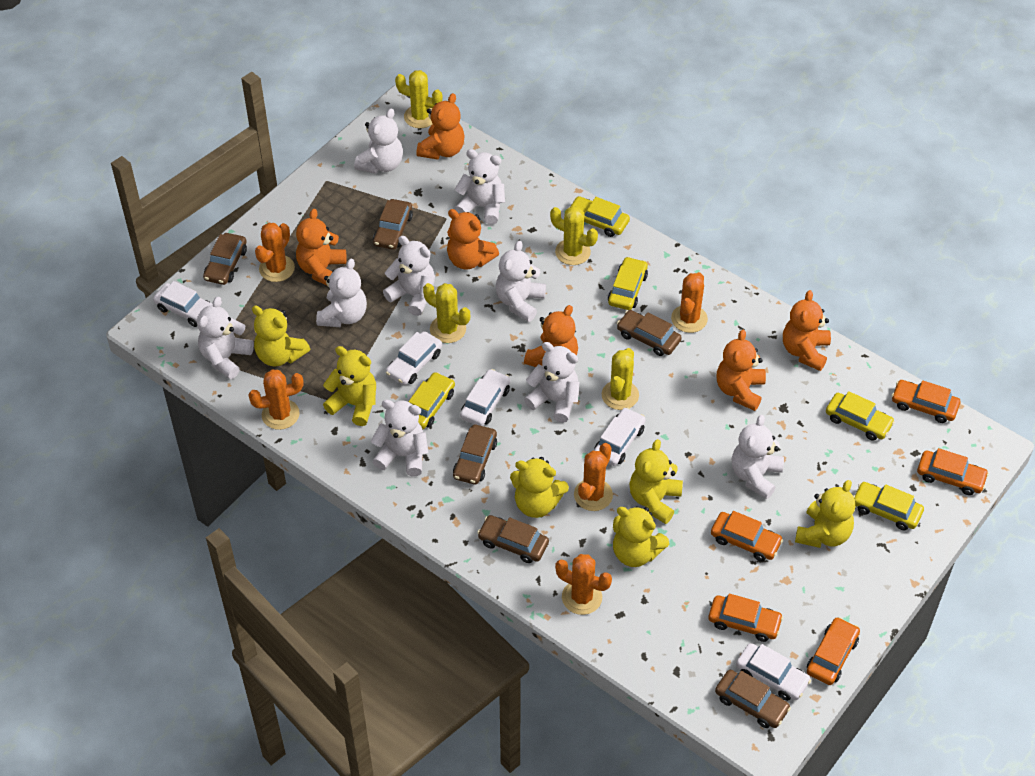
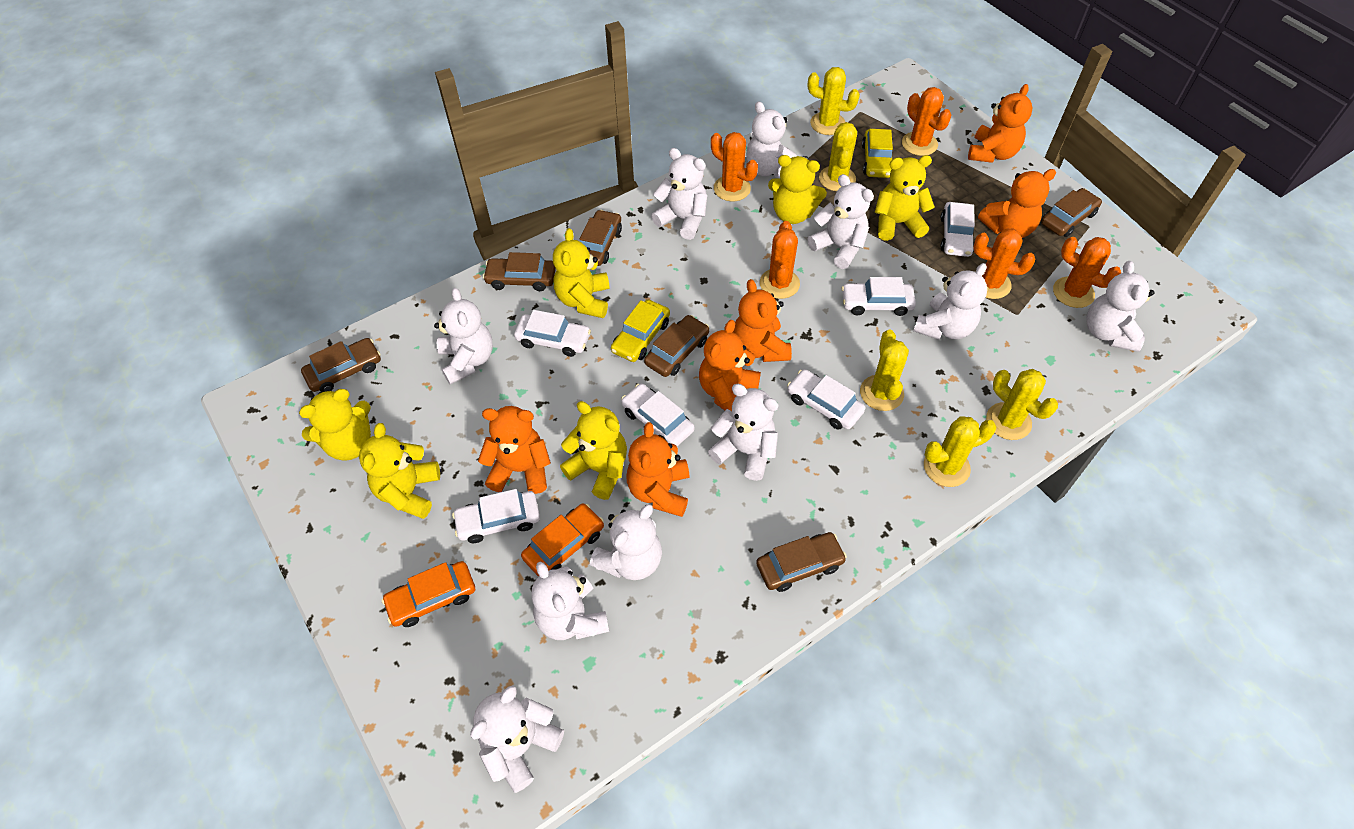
orange car: [708,593,783,642] [711,511,783,561] [807,617,860,685] [892,380,960,423] [917,448,989,495] = 5 -> [382,561,475,627] [521,504,604,577] = 2
white car: [153,281,213,327] [386,331,442,385] [460,369,510,426] [594,407,646,466] [736,643,811,701] = 5 -> [452,489,540,543] [514,310,591,357] [621,384,695,446] [787,369,865,430] [841,277,916,316] [940,202,975,257] = 6
white teddy bear: [197,297,254,379] [316,259,367,327] [354,108,403,174] [371,400,428,476] [383,236,435,316] [454,149,505,225] [496,241,546,322] [524,342,579,423] [732,415,784,499] = 9 -> [434,288,493,384] [470,685,564,793] [531,562,609,640] [590,504,662,580] [651,148,707,240] [708,384,779,481] [746,101,797,177] [807,174,874,269] [913,263,987,340] [1086,261,1155,352] = 10
yellow cactus: [395,70,443,128] [423,283,470,343] [550,206,598,265] [602,348,639,410] = 4 -> [808,67,860,135] [819,122,857,191] [860,330,909,411] [924,416,996,487] [986,369,1058,440] = 5
yellow car: [408,372,455,429] [568,196,630,237] [608,257,648,310] [826,391,895,441] [853,482,924,530] = 5 -> [611,300,670,362] [862,129,893,178] = 2

